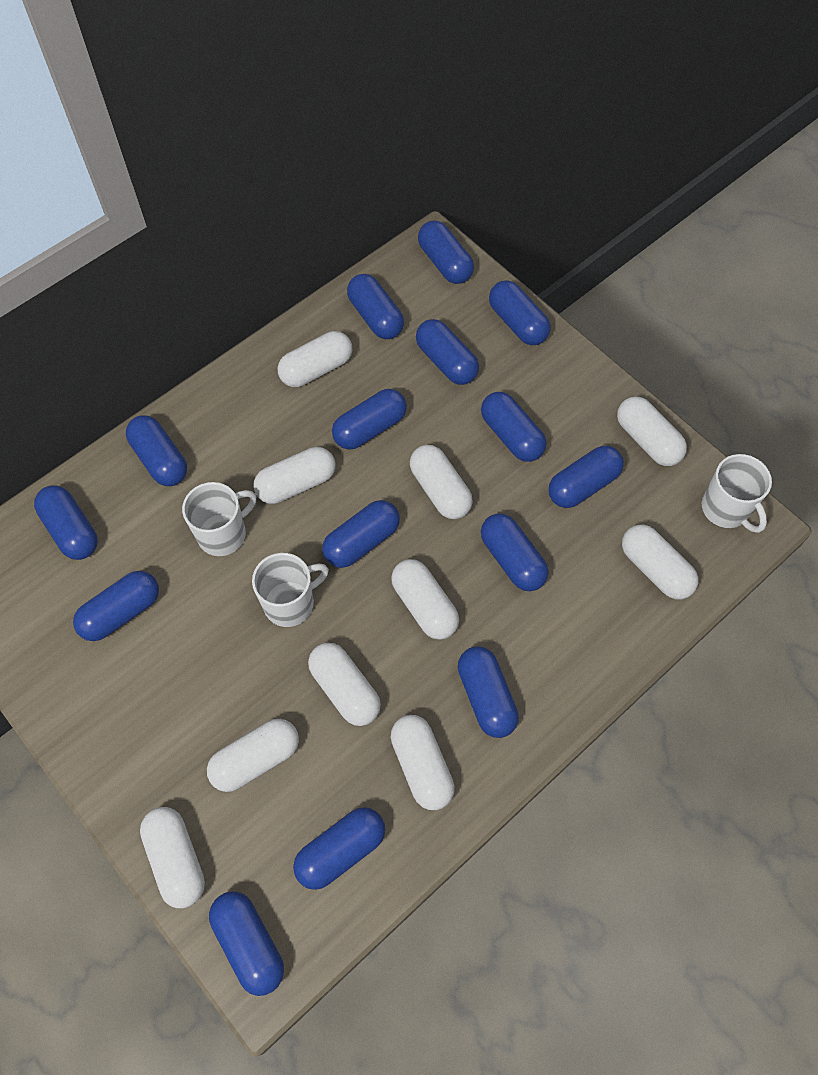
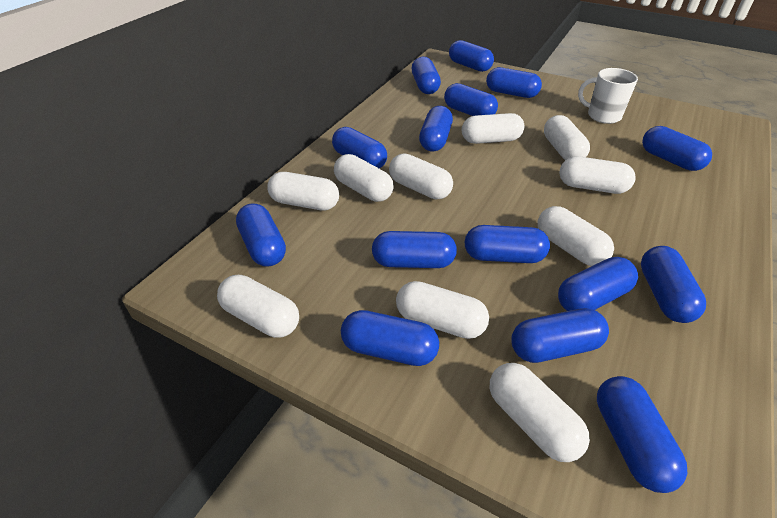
white mug: [182,482,256,556] [252,553,329,627] [702,454,772,533] = 3 -> [578,68,638,124] = 1

